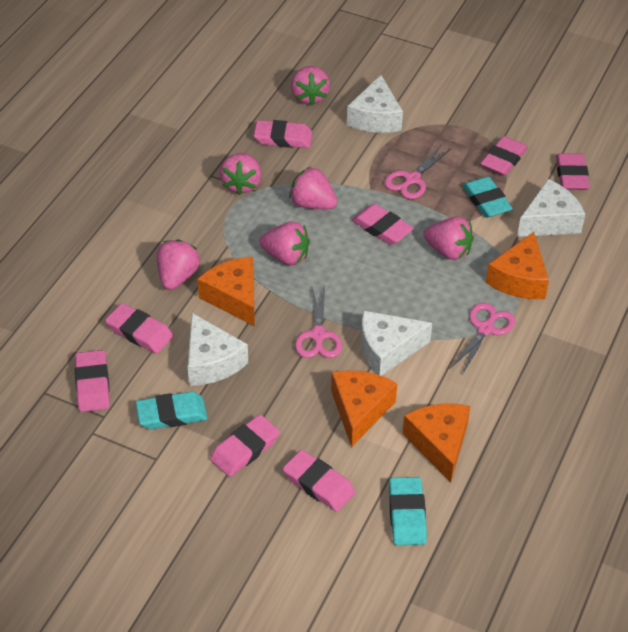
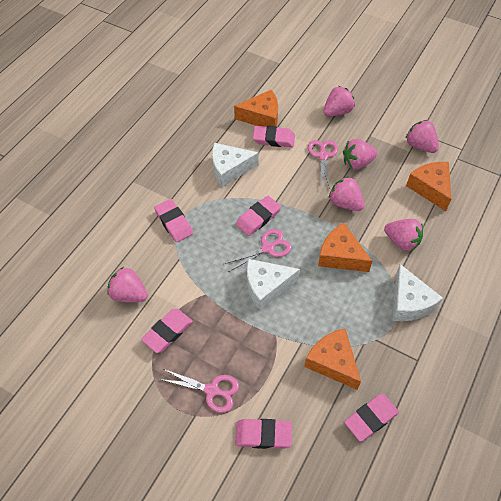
pink eraser: [75,350,110,412] [105,303,173,354] [210,415,280,477] [254,120,312,148] [283,450,355,512] [352,204,414,245] [481,136,528,176] [556,153,590,190] = 8 -> [141,309,193,353] [154,199,193,242] [235,419,292,449] [236,196,281,236] [253,126,295,147] [344,394,399,442] = 6
turquoise eraser: [136,391,207,429] [389,477,427,545] [462,177,513,218] = 3 -> none = 0
white cheese: [188,313,248,386] [347,75,403,133] [361,310,432,376] [517,179,585,237] = 4 -> [212,143,259,187] [247,259,300,310] [392,264,443,321] = 3

